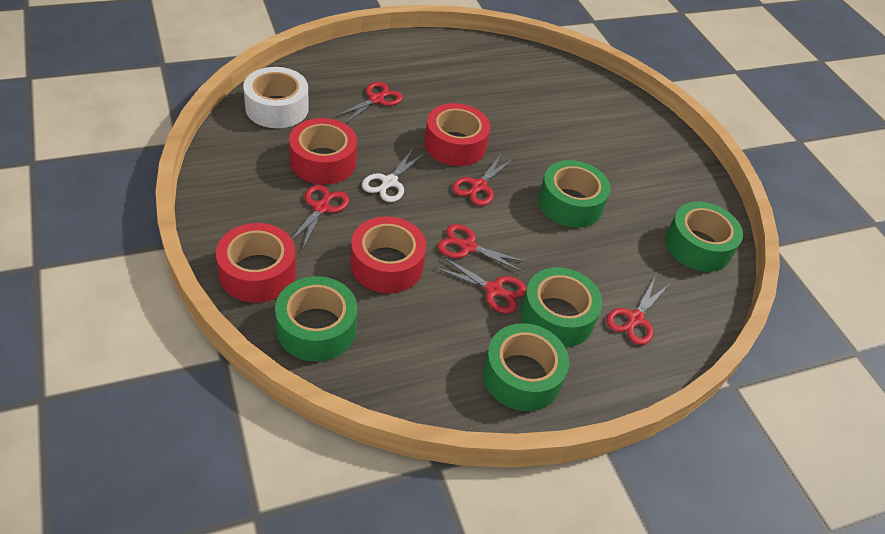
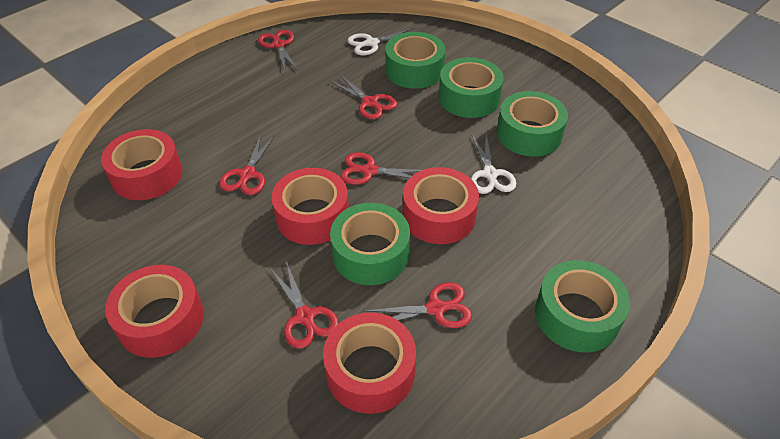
red tape: [216,223,296,303] [289,118,357,184] [350,216,426,293] [424,103,491,166] = 4 -> [101,129,183,200] [105,265,204,358] [271,168,349,245] [323,312,416,414] [403,167,479,244] = 5
white scissors: [362,149,426,202] = 1 -> [348,28,414,55] [471,133,516,194] = 2
white tape: [243,67,309,128] = 1 -> none = 0

